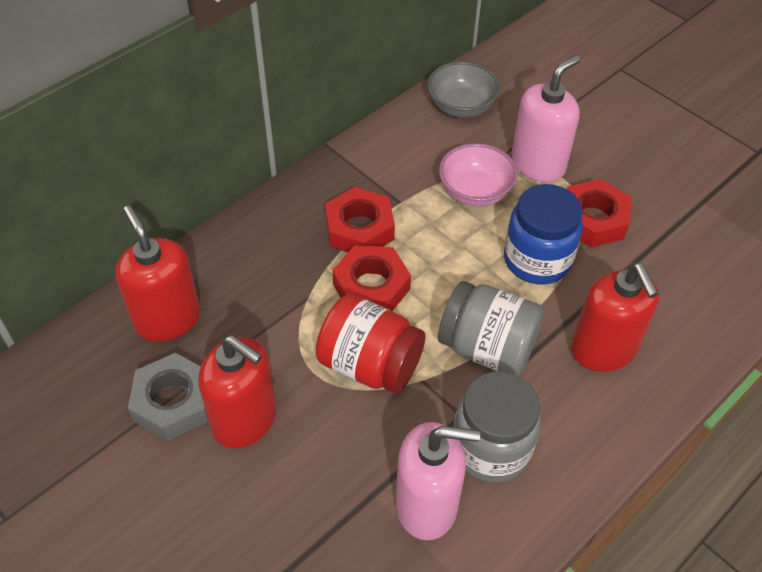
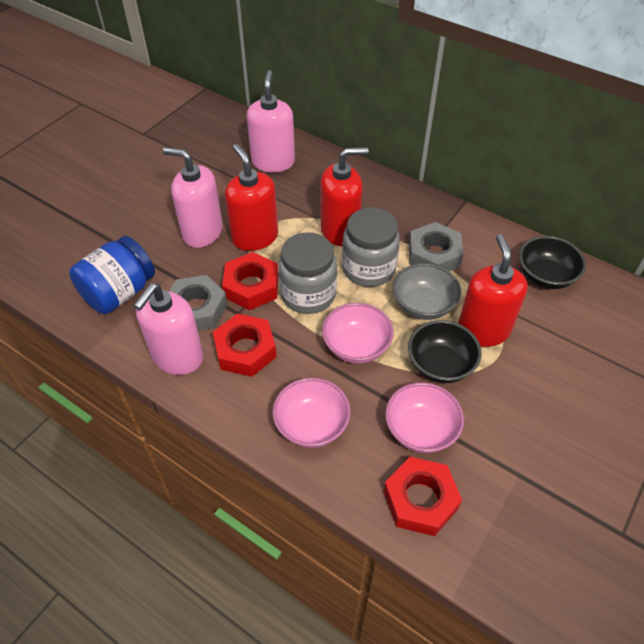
black bowl: none = 0 -> [408,320,481,383] [519,236,586,289] = 2
grey nut: [128,353,208,441] = 1 -> [169,275,228,331] [409,222,464,271] = 2
pink bowl: [439,143,518,207] = 1 -> [272,378,351,448] [322,303,394,364] [385,382,464,453] = 3
pink soap dispenser: [396,422,480,540] [511,55,580,182] = 2 -> [134,283,204,375] [163,147,223,248] [247,70,295,173] = 3
red jar: [316,294,425,394] = 1 -> none = 0

